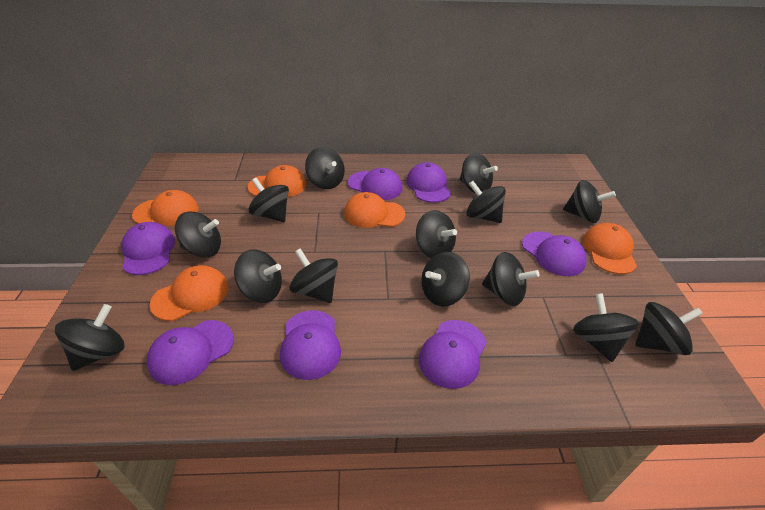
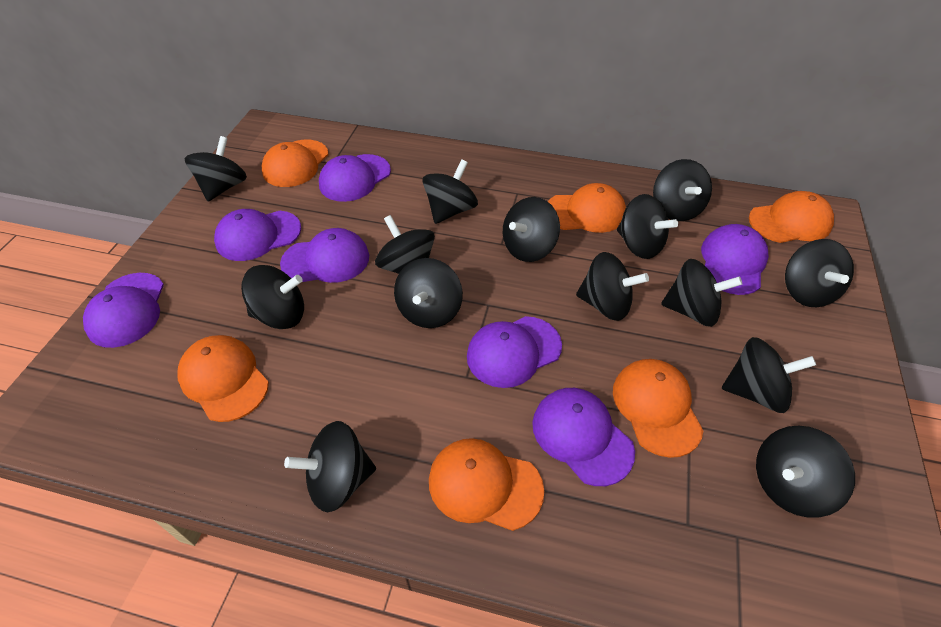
orange cap: [132,190,199,226] [150,265,228,321] [248,165,306,197] [344,192,405,228] [583,223,637,274] = 5 -> [177,335,269,422] [262,140,328,187] [429,438,544,531] [548,183,626,233] [613,359,703,458] [749,191,834,243] = 6

